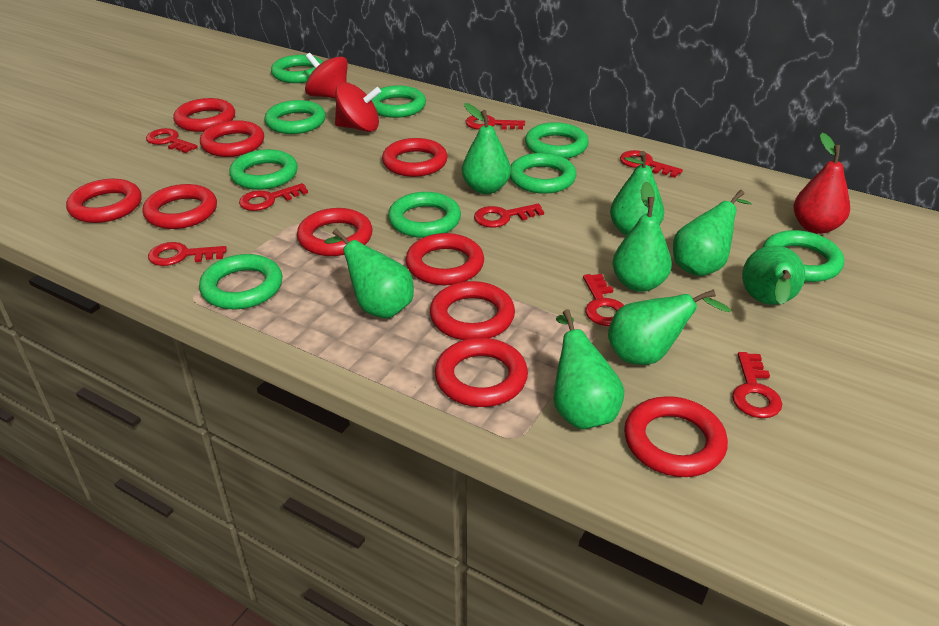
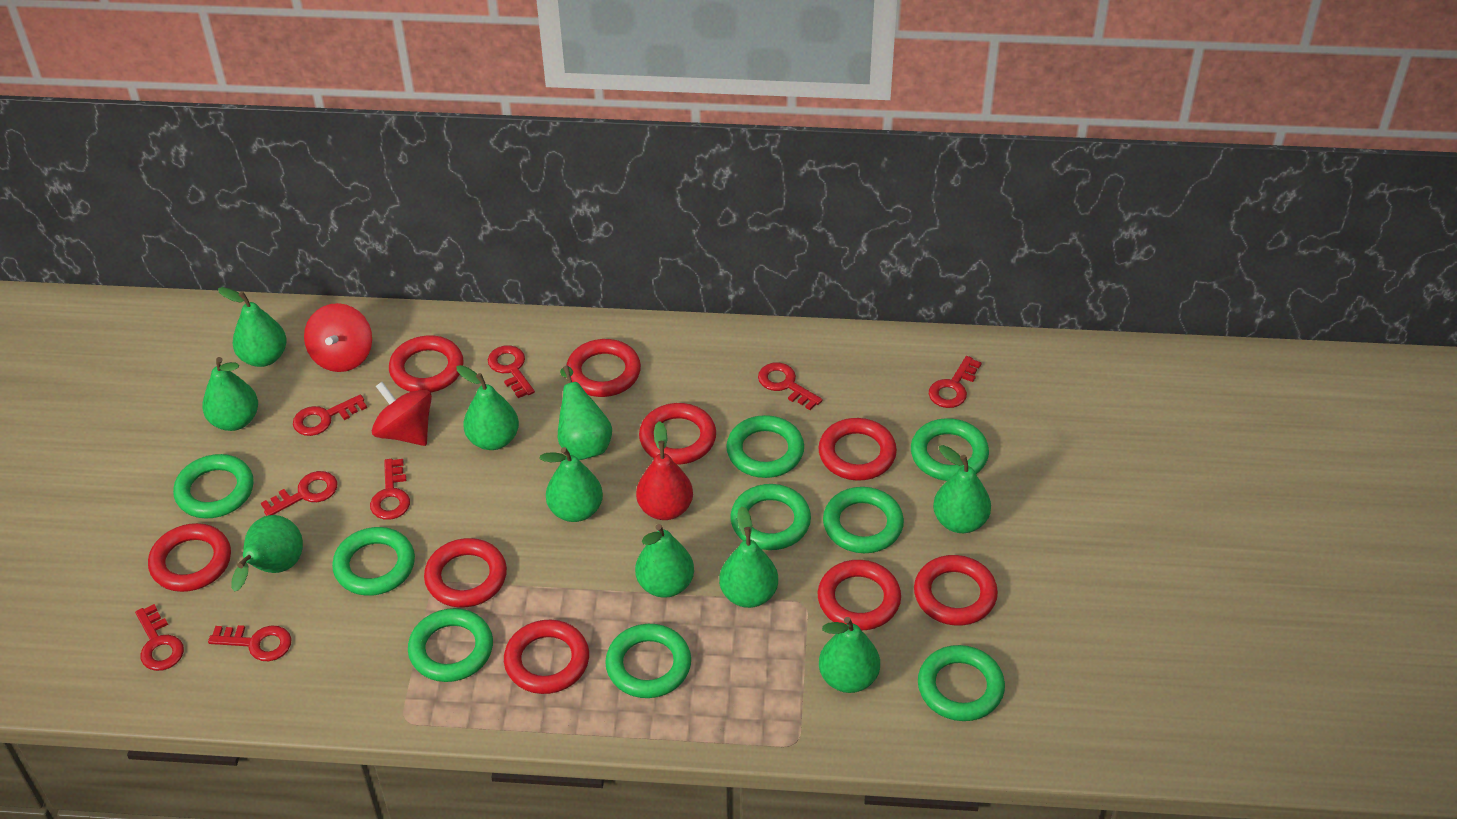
green pear: [324,229,414,318] [462,103,511,194] [554,309,624,429] [608,289,731,365] [610,151,664,236] [612,181,672,292] [673,190,752,276] [742,245,805,305] = 8 -> [202,357,258,431] [218,287,287,367] [231,515,303,592] [456,365,519,450] [539,447,603,522] [558,366,612,460] [635,524,694,598] [719,506,778,608] [819,617,880,693] [933,445,991,533] = 10
red ring: [66,179,142,223] [143,184,217,229] [173,98,235,132] [200,120,264,157] [297,208,372,256] [382,138,448,177] [406,233,484,285] [430,281,515,340] [435,338,528,407] [624,396,728,477] = 10 -> [148,523,231,592] [389,335,464,393] [424,538,507,608] [504,620,589,694] [566,339,641,397] [639,403,716,465] [818,418,897,481] [818,560,901,630] [914,555,998,626] = 9

